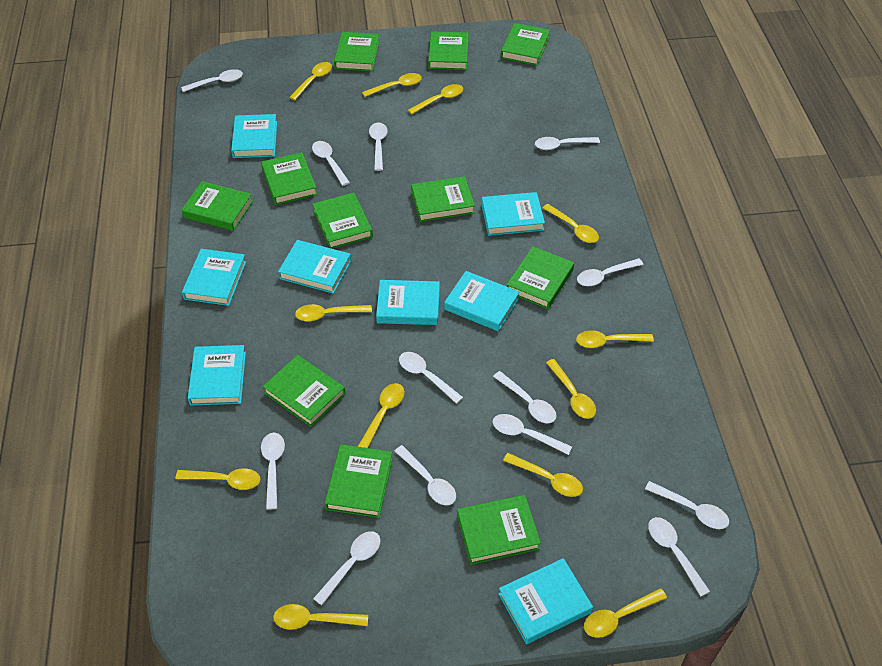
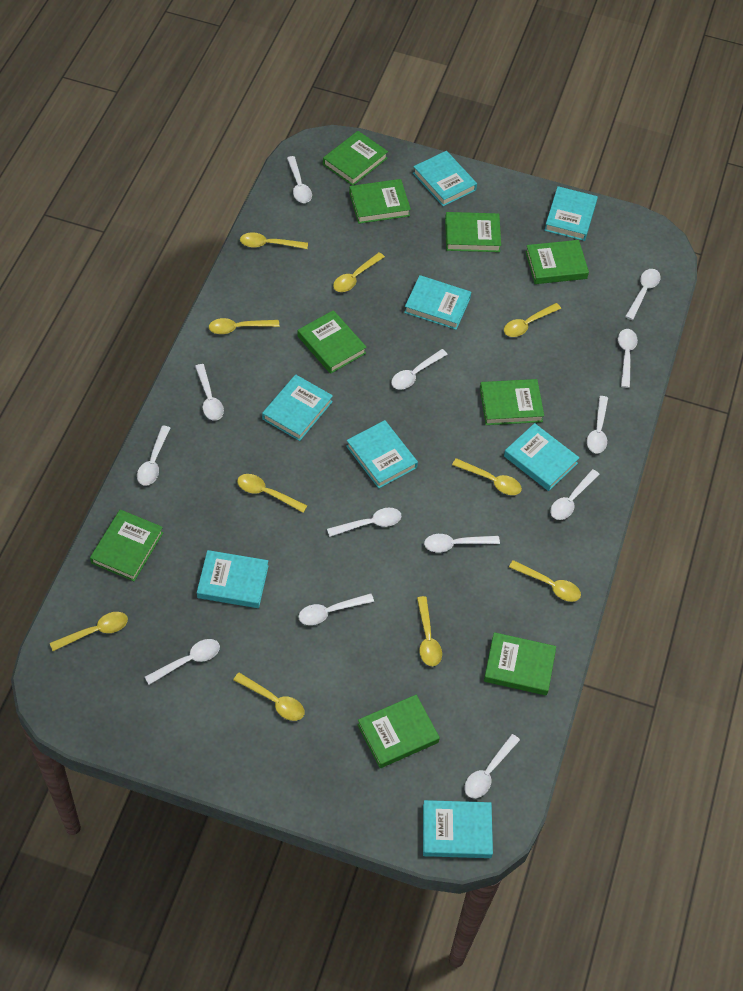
green book: [181,181,253,231] [261,152,317,205] [263,355,345,427] [312,193,373,249] [325,444,393,518] [334,32,379,71] [411,176,475,222] [428,31,469,70] [457,495,541,565] [501,23,550,66] [507,246,574,309] = 11 -> [90,509,163,581] [298,310,367,374] [323,131,388,186] [349,179,411,224] [357,695,440,768] [445,212,501,252] [480,379,544,425] [484,632,556,696] [525,240,589,284] = 9
yellow spoon: [175,468,260,490] [273,604,368,630] [289,62,332,100] [295,304,372,321] [358,383,405,448] [362,73,422,97] [408,84,463,114] [503,453,583,497] [542,204,599,243] [546,359,596,419] [576,330,654,348] [584,588,667,638] = 12 -> [50,612,128,651] [209,318,279,334] [233,673,304,721] [237,474,307,513] [240,232,308,249] [333,252,385,292] [417,596,442,666] [452,458,522,495] [504,303,561,337] [509,560,581,602] = 10

